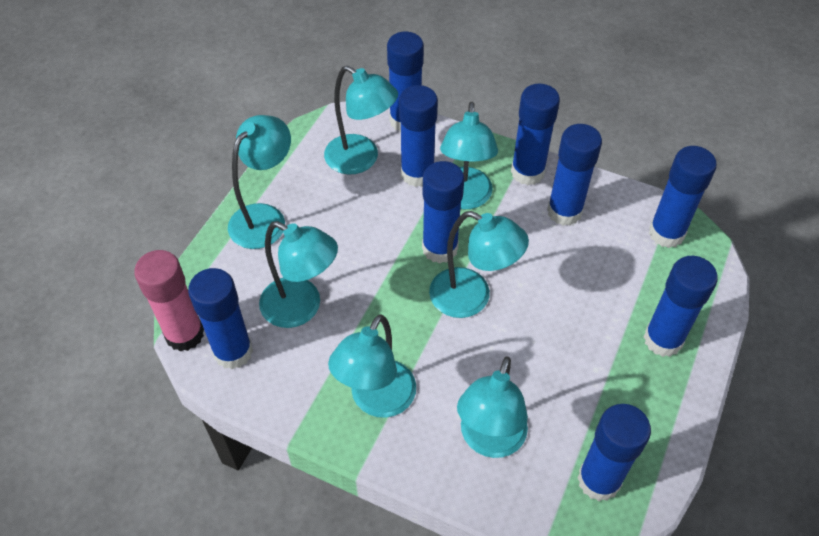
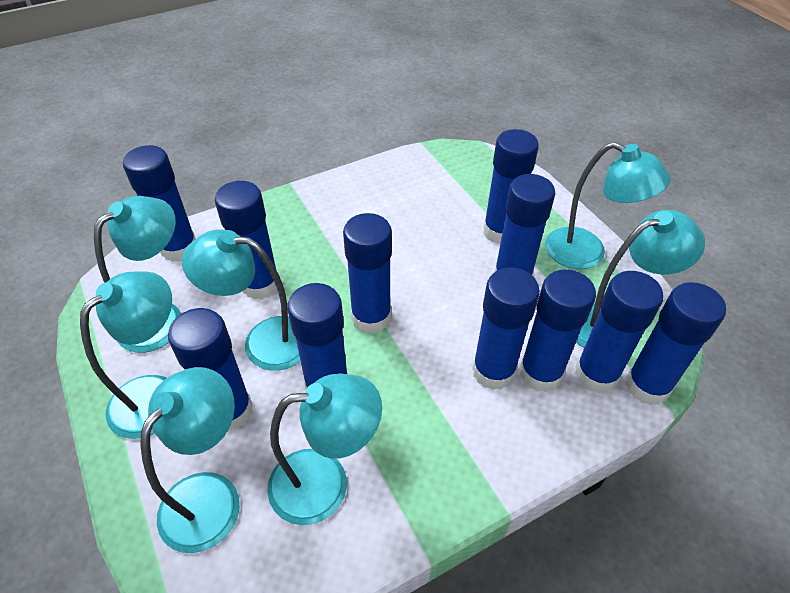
blue glue stick: [188,268,253,369] [387,31,424,132] [399,85,438,187] [422,161,464,263] [511,84,560,185] [547,124,602,226] [578,404,651,501] [644,256,718,357] [649,146,717,248] = 9 -> [123,145,196,262] [168,308,253,431] [215,181,277,299] [287,283,348,389] [343,213,392,334] [472,267,540,390] [483,129,539,244] [494,174,555,276] [519,269,596,392] [575,271,663,393] [625,282,726,405] = 11
pink glue stick: [134,250,204,351] = 1 -> none = 0

